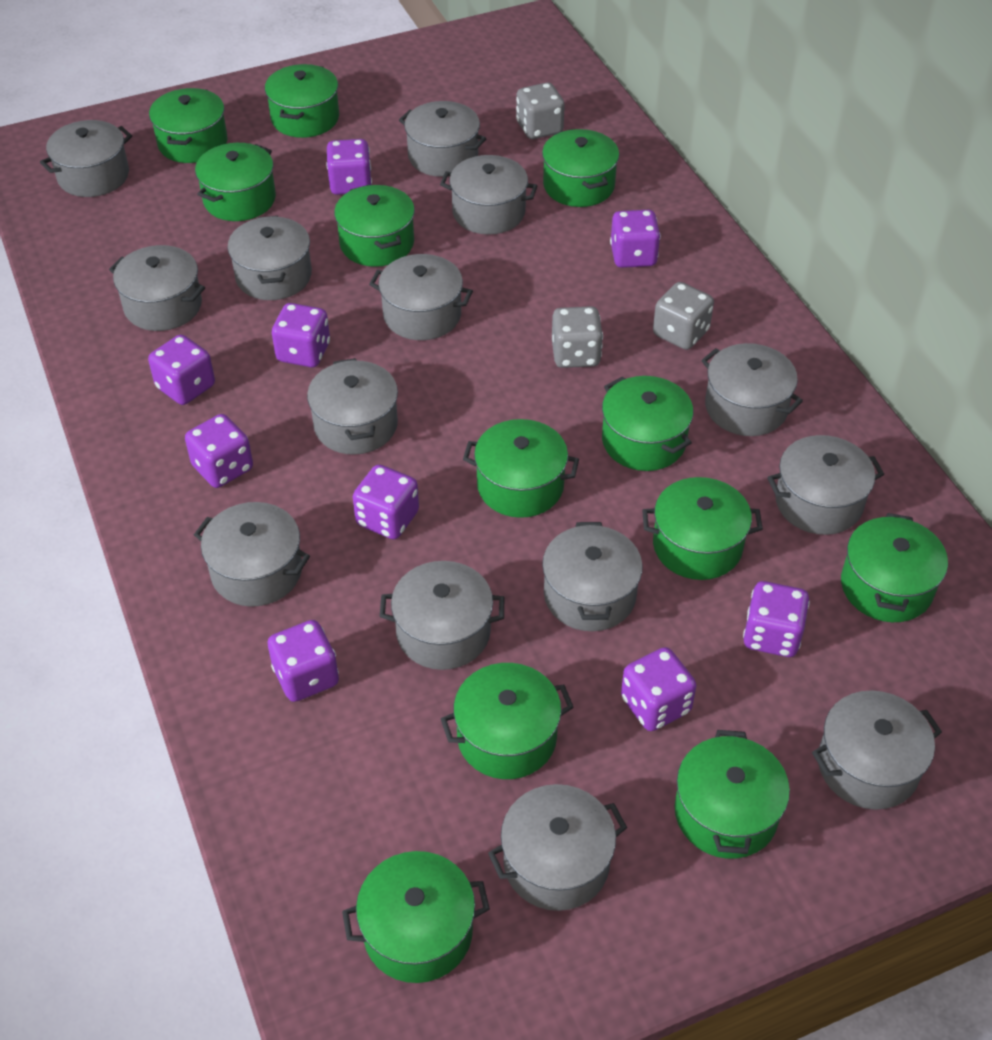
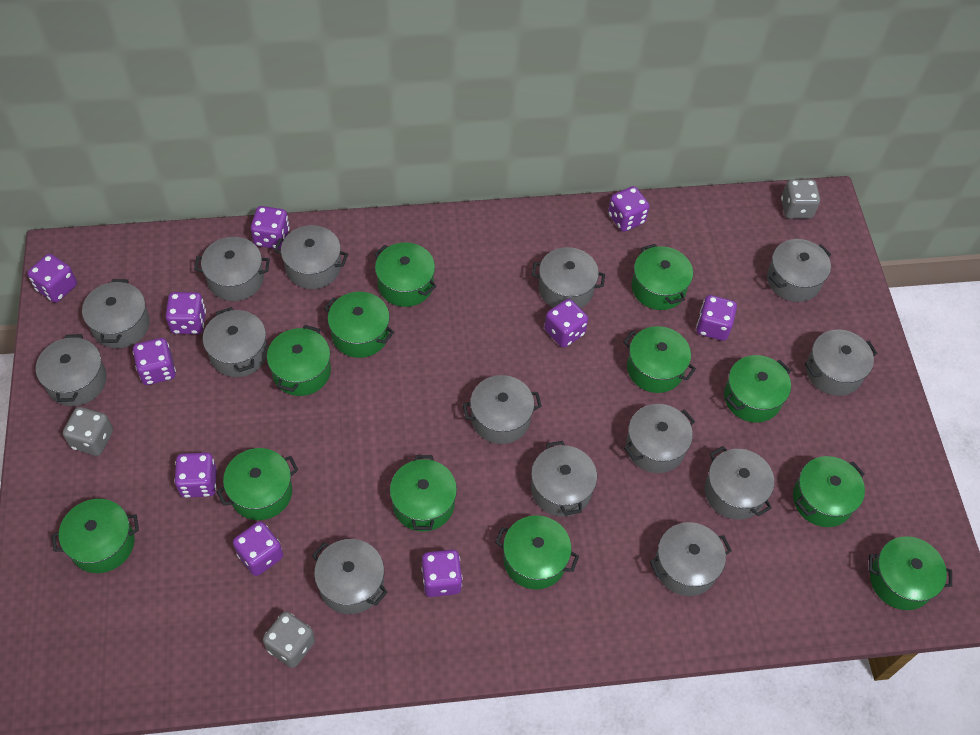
purple dice: [148,335,215,405] [185,414,253,488] [268,620,339,702] [272,303,330,367] [327,139,372,195] [353,464,419,539] [610,210,661,268] [621,647,697,731] [743,581,810,657] = 9 -> [27,254,77,303] [133,338,176,385] [166,292,206,334] [174,452,217,498] [233,521,283,576] [250,206,290,249] [421,550,463,597] [544,299,588,348] [608,186,650,232] [696,295,737,341] = 10

